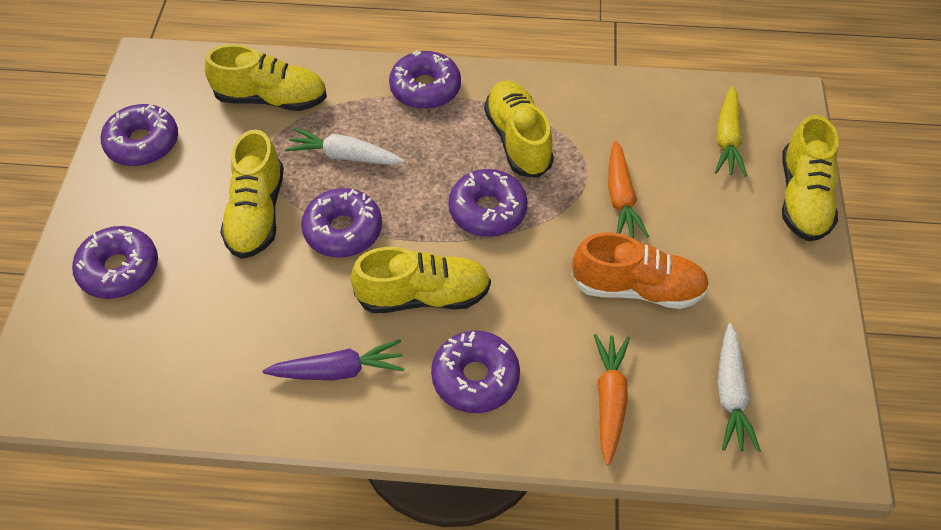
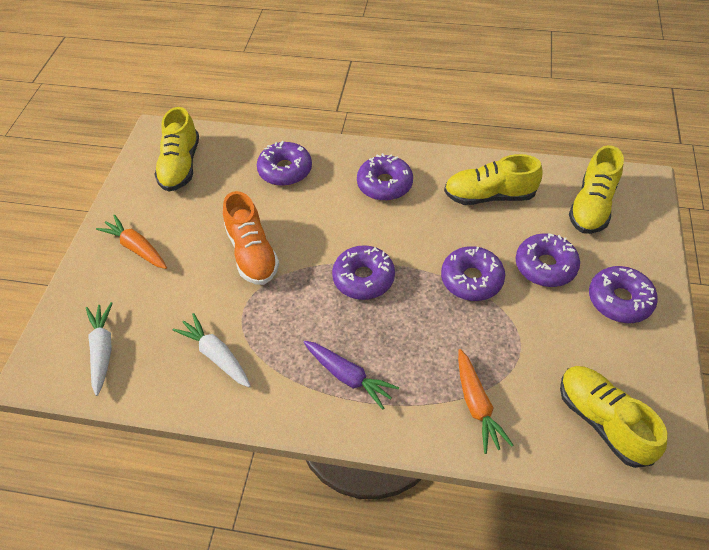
yellow carrot: [715,86,747,177] = 1 -> none = 0
yellow shoe: [205,44,327,111] [220,129,284,259] [351,247,491,313] [484,81,554,178] [782,115,838,241] = 5 -> [154,107,199,191] [444,154,542,205] [560,366,668,468] [569,145,624,234] = 4

